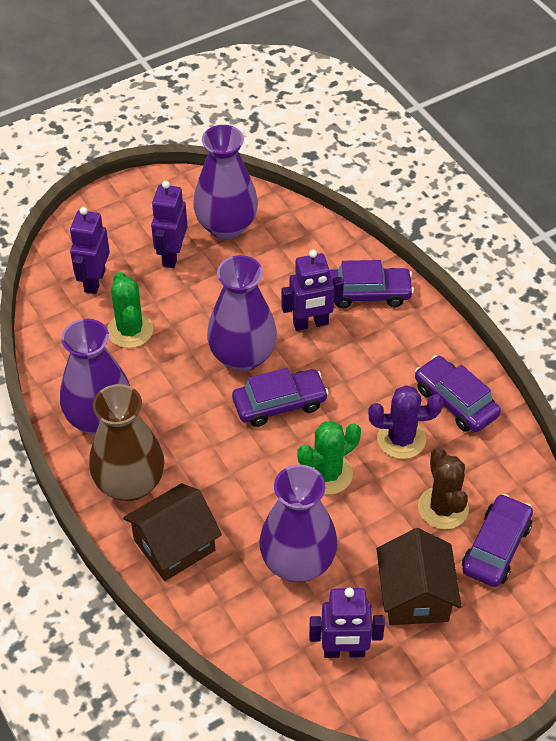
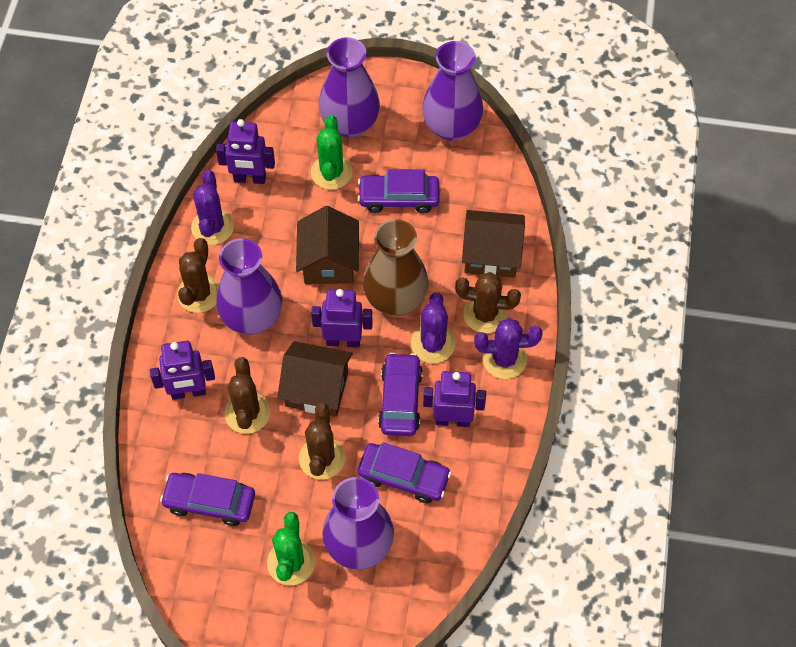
brown cactus: [418,447,469,530] = 1 -> [177,238,219,313] [225,357,270,434] [299,403,345,480] [455,272,521,333] = 4
brown house: [123,483,222,581] [377,528,462,625] = 2 -> [278,341,353,417] [296,206,359,284] [462,210,525,278] = 3
purple cactus: [368,385,443,459] = 1 -> [191,170,234,245] [411,293,455,363] [474,318,543,379] = 3

